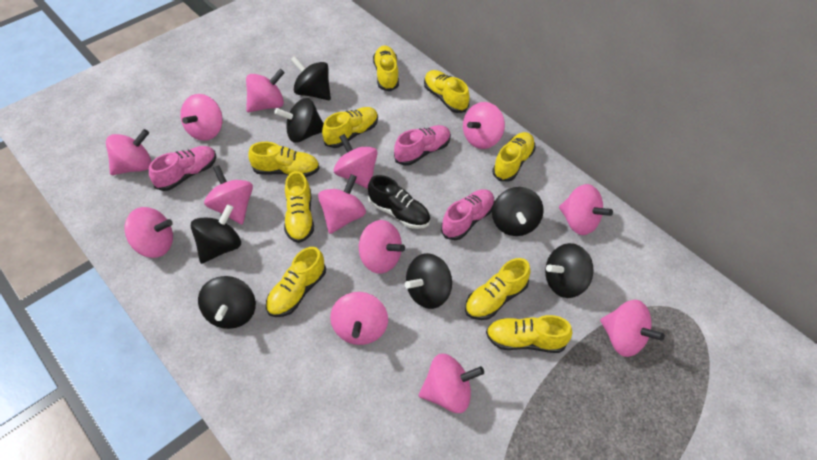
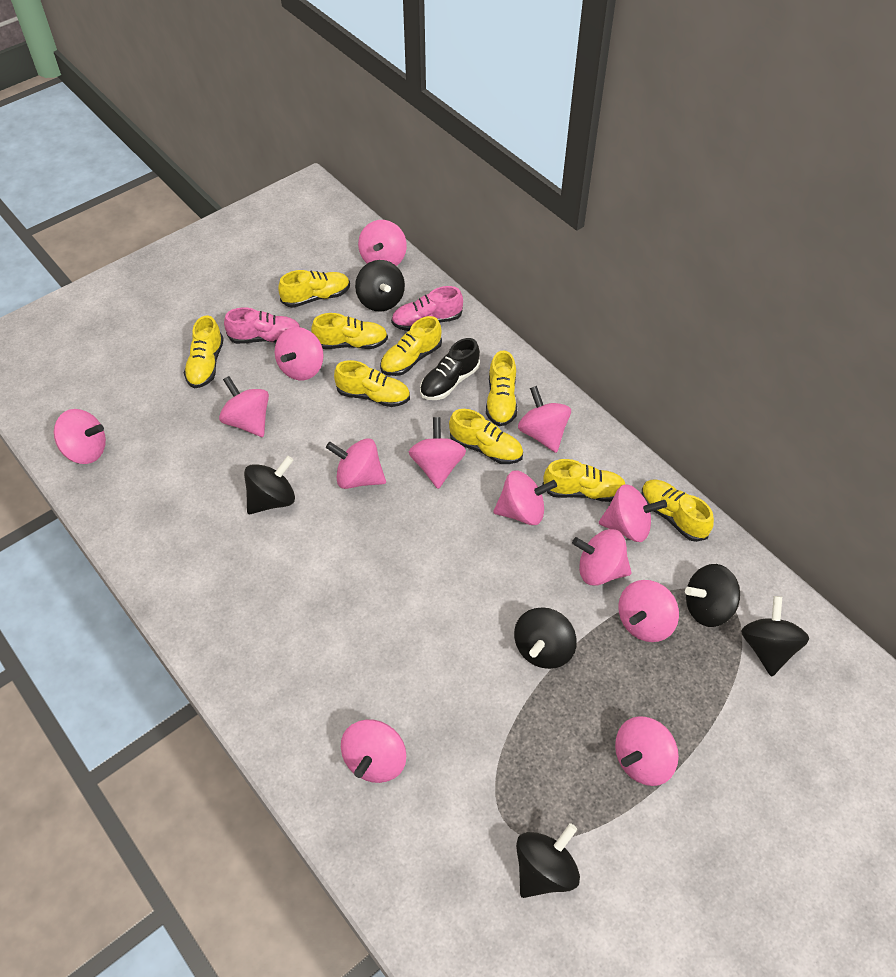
black spinning top: [191,204,241,264] [198,276,256,329] [274,98,324,143] [291,56,331,100] [405,253,452,309] [492,187,544,236] [545,243,594,298] = 7 -> [244,456,295,514] [355,260,405,312] [514,607,577,669] [516,823,580,898] [685,564,740,627] [741,596,809,677] = 6
pink shoe: [149,146,216,191] [394,125,451,166] [441,189,495,240] = 3 -> [224,307,300,344] [391,286,463,331] = 2

